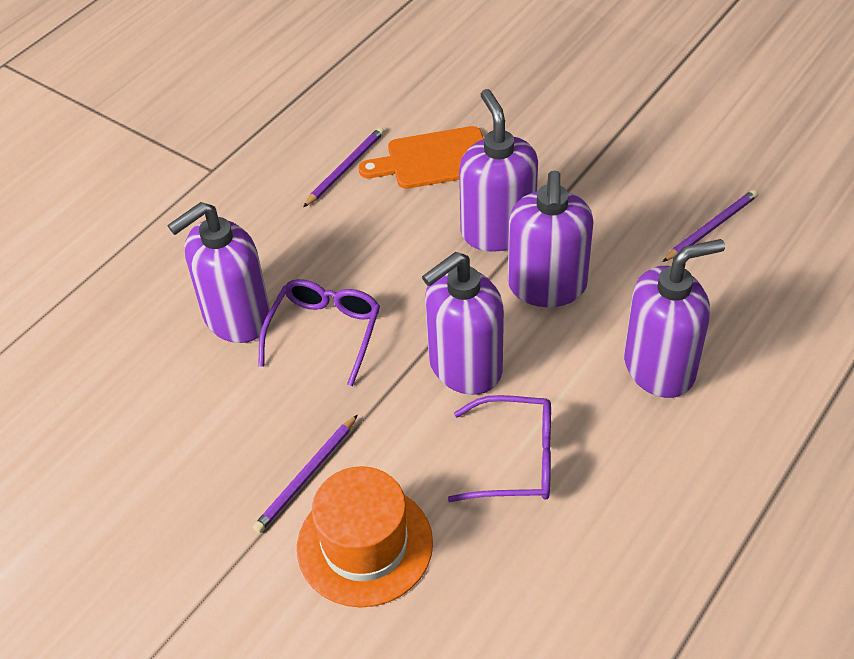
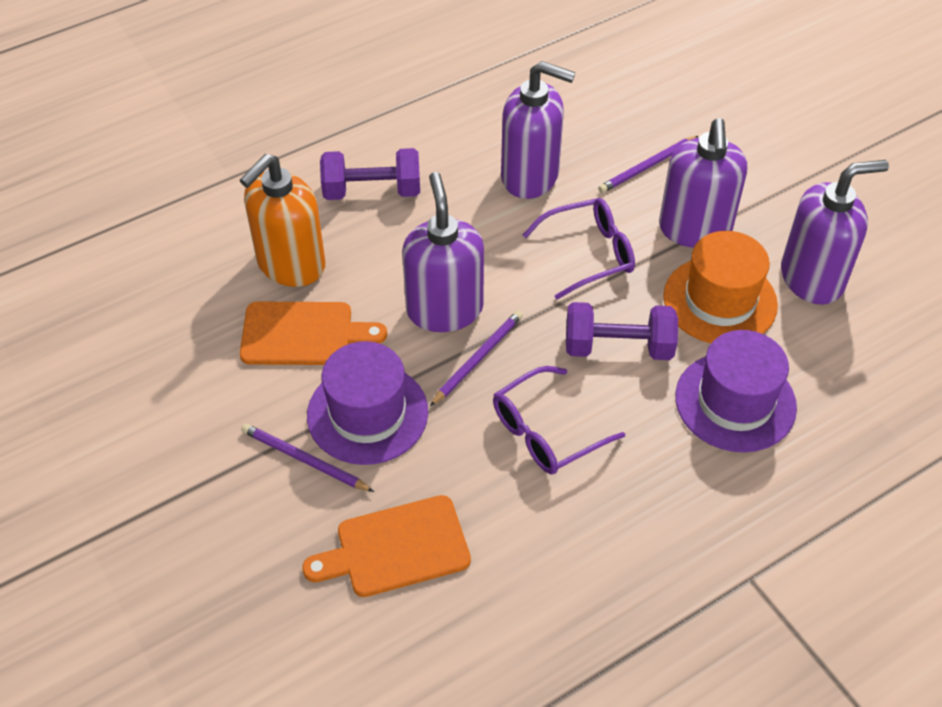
orange cutting board: [359,126,484,189] = 1 -> [240,302,387,365] [302,495,471,597] = 2
orange soap dispenser: none = 0 -> [240,154,325,287] = 1
purple dumbbell: none = 0 -> [320,148,420,200] [566,302,678,360] = 2
purple hat: none = 0 -> [307,341,428,465] [675,330,797,453] = 2
purple soap dispenser: [168,202,270,343] [422,252,504,395] [459,89,538,252] [508,170,594,307] [624,239,725,398] = 5 -> [402,172,484,332] [501,61,575,199] [659,118,747,248] [781,160,889,305] = 4

